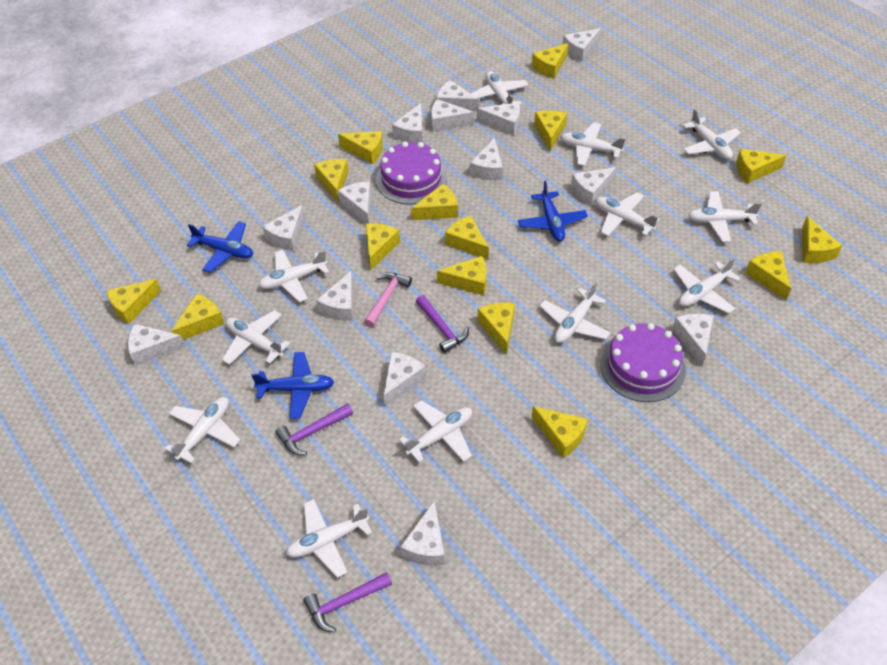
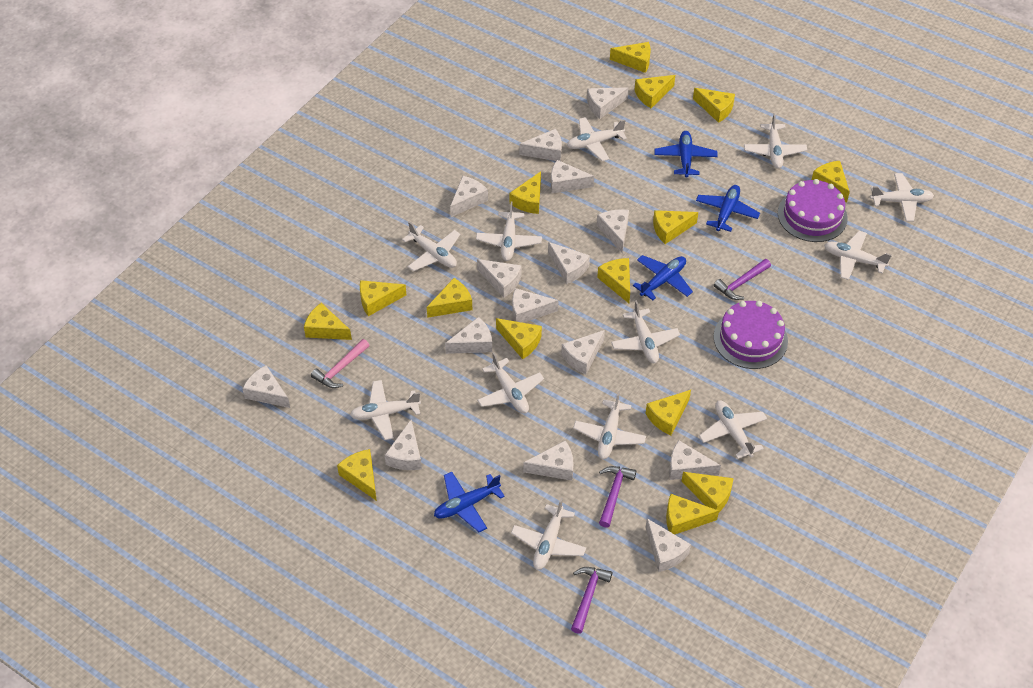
blue plane: [187,221,253,273] [251,352,334,419] [518,181,588,242] = 3 -> [434,472,505,532] [633,255,693,300] [654,131,718,178] [696,185,760,232] = 4
white cheese: [128,324,185,366] [262,205,305,251] [316,271,353,321] [338,181,371,224] [384,352,426,407] [392,103,423,143] [400,501,445,566] [431,99,474,132] [436,80,479,112] [470,138,503,180] [477,102,520,135] [563,28,601,62] [571,167,616,206] [672,314,714,367] = 14 -> [242,365,290,408] [385,420,422,470] [445,317,492,354] [450,176,488,217] [477,259,521,298] [512,288,559,323] [519,129,562,161] [523,440,574,481] [548,242,590,284] [551,160,594,193] [561,330,605,374] [587,87,628,119] [597,209,629,253] [645,518,691,572] [669,440,721,480] = 15

